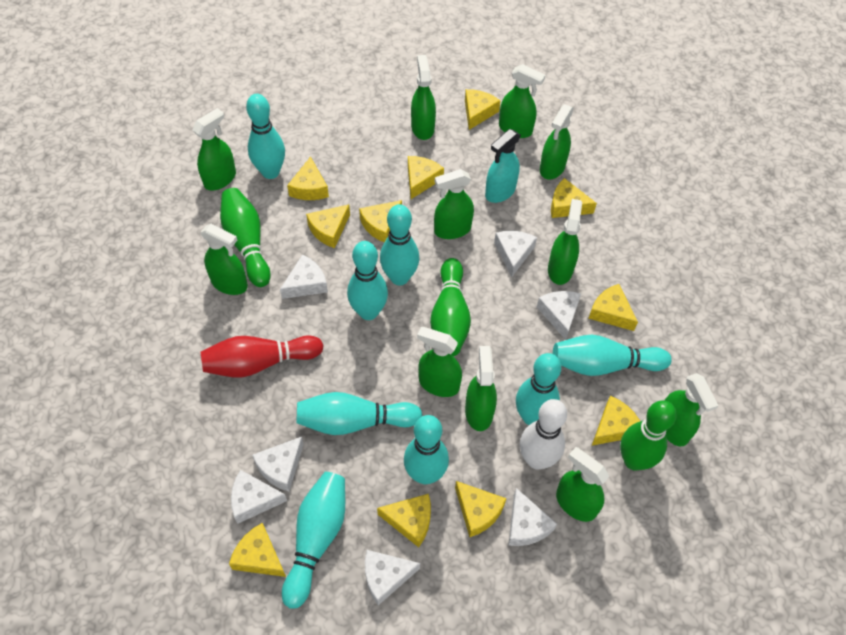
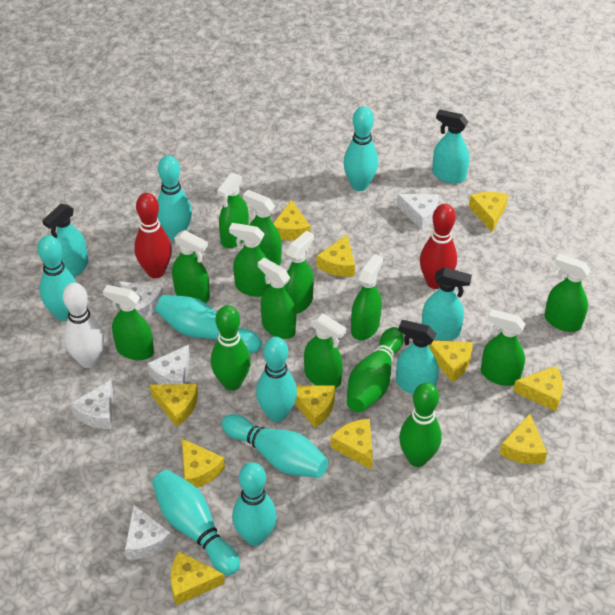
red bowling pin: [200,335,324,378] = 1 -> [134,193,172,278] [420,204,457,289] = 2
turquoise spray bottle: [485,129,521,203] = 1 -> [42,204,88,277] [396,320,439,394] [422,267,472,341] [432,109,469,184] = 4
white cheese: [231,470,287,524] [252,437,304,491] [280,255,328,299] [365,550,420,605] [494,231,537,277] [508,488,557,546] [537,291,581,340] = 7 -> [70,380,113,429] [119,281,163,319] [125,505,173,560] [147,345,190,384] [396,194,439,230] = 5

